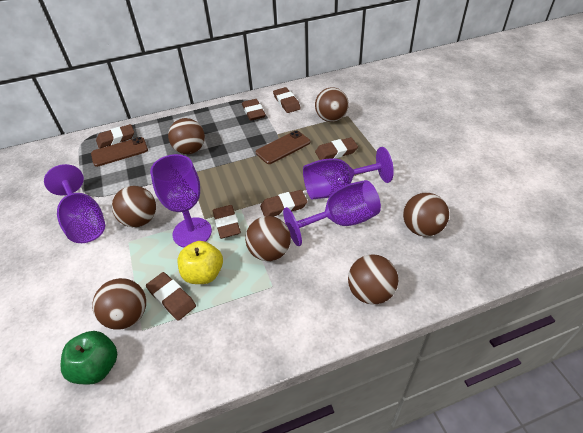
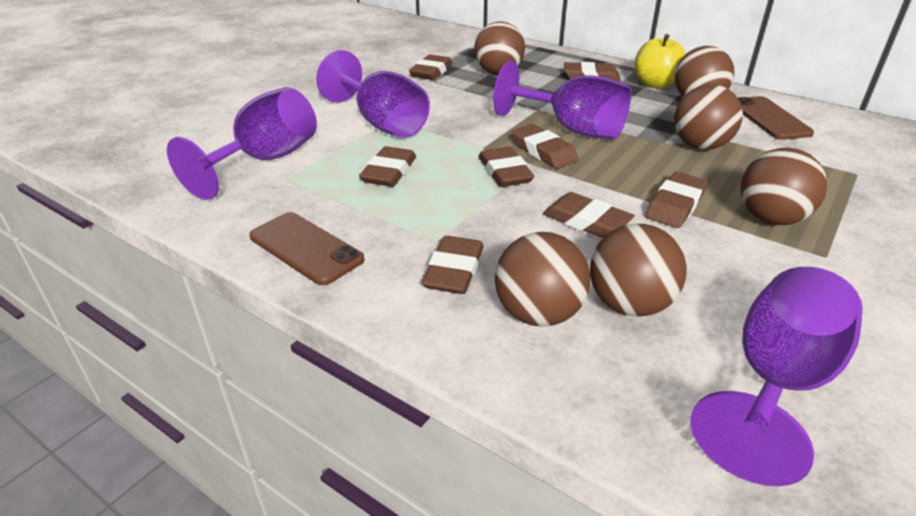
brown ball: [92,278,146,330] [112,186,156,227] [168,118,205,154] [245,216,291,261] [315,87,349,122] [348,254,398,304] [403,193,449,237] = 7 -> [474,21,525,75] [495,232,591,327] [590,224,686,317] [674,84,743,150] [675,46,734,97] [741,148,827,225] = 6
brown eraser: [96,124,134,149] [146,272,196,321] [213,205,241,239] [242,99,266,121] [260,190,308,217] [273,87,301,113] [315,137,358,160] = 7 -> [359,146,416,187] [409,55,453,80] [422,236,484,294] [479,147,534,187] [512,124,579,169] [543,192,635,238] [564,62,621,82] [645,172,707,228] = 8
green apple: [61,331,117,385] = 1 -> none = 0

